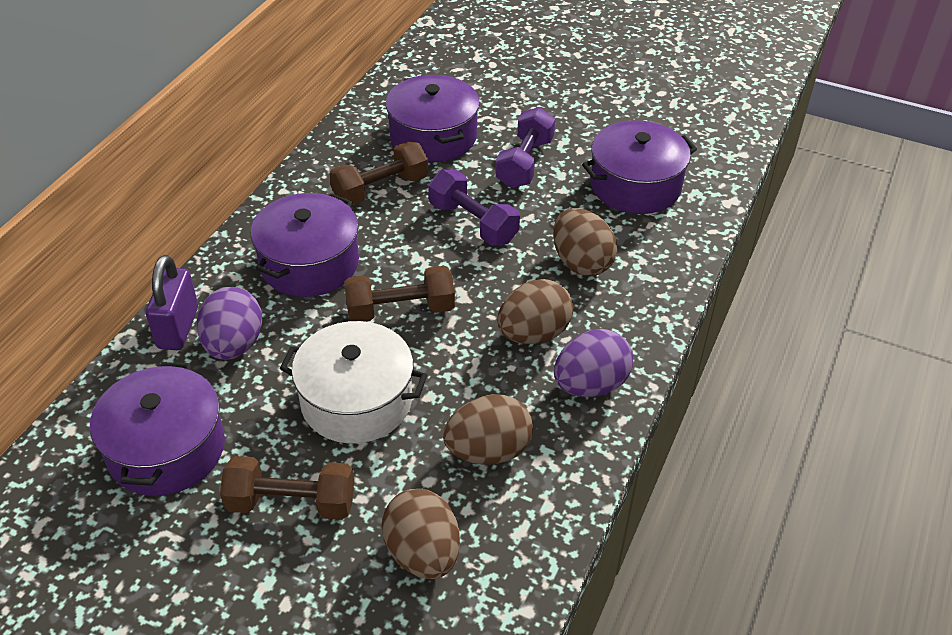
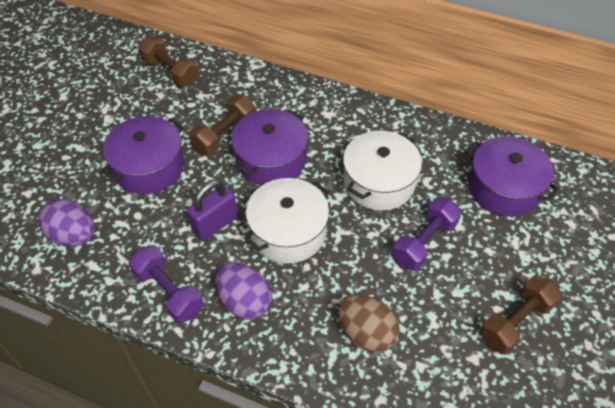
brown egg: [382,489,460,579] [443,394,533,465] [497,279,573,344] [553,208,617,276] = 4 -> [338,294,400,353] = 1
purple pot: [90,362,225,496] [250,193,359,297] [386,75,480,162] [582,120,697,214] = 4 -> [101,116,184,194] [231,109,308,185] [466,136,559,217] = 3
white pot: [280,321,427,444] = 1 -> [244,178,329,264] [343,131,422,210] = 2

